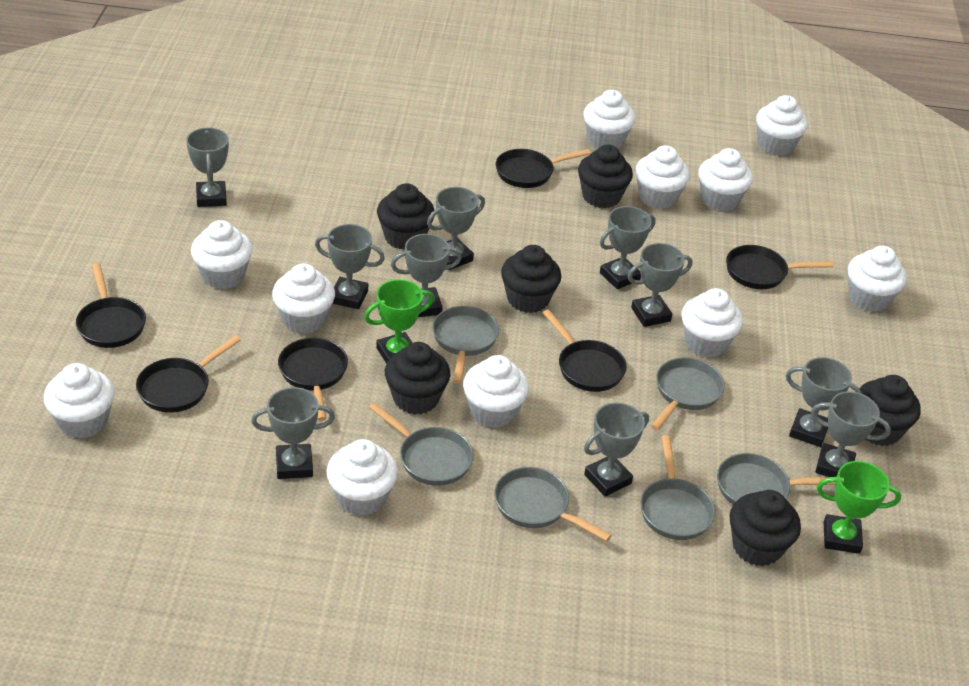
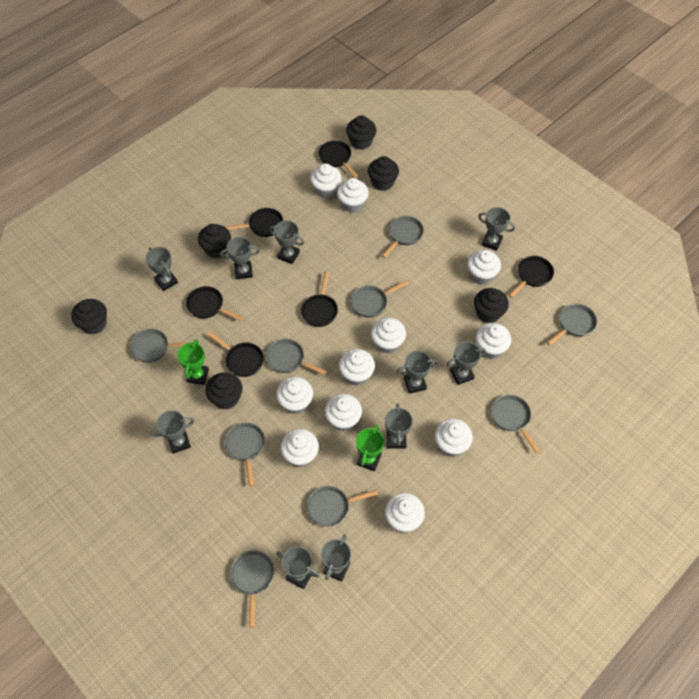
grey pan: [369,403,474,486] [432,306,499,384] [494,467,612,541] [640,435,715,540] [651,358,725,431] [717,453,836,505] = 6 -> [130,329,194,363] [225,423,265,487] [230,551,274,627] [266,339,327,375] [307,486,378,527] [350,280,409,318] [382,216,424,258] [491,395,540,453] [547,304,597,346] = 9

